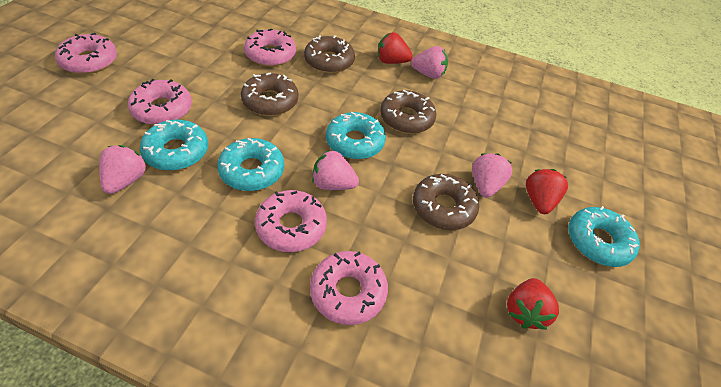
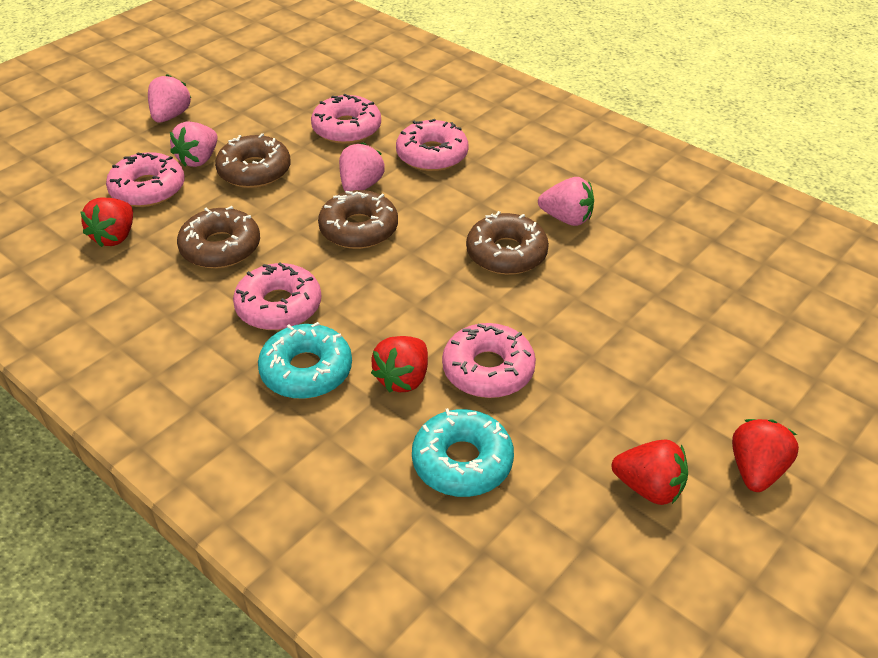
red strawberry: [378,32,413,64] [507,278,559,330] [526,169,568,214] = 3 -> [80,198,133,247] [371,336,428,392] [612,439,688,505] [732,419,799,492] = 4
turquoise donut: [140,119,208,171] [217,138,284,191] [326,112,386,159] [568,206,640,267] = 4 -> [258,322,352,399] [412,408,514,497] = 2

